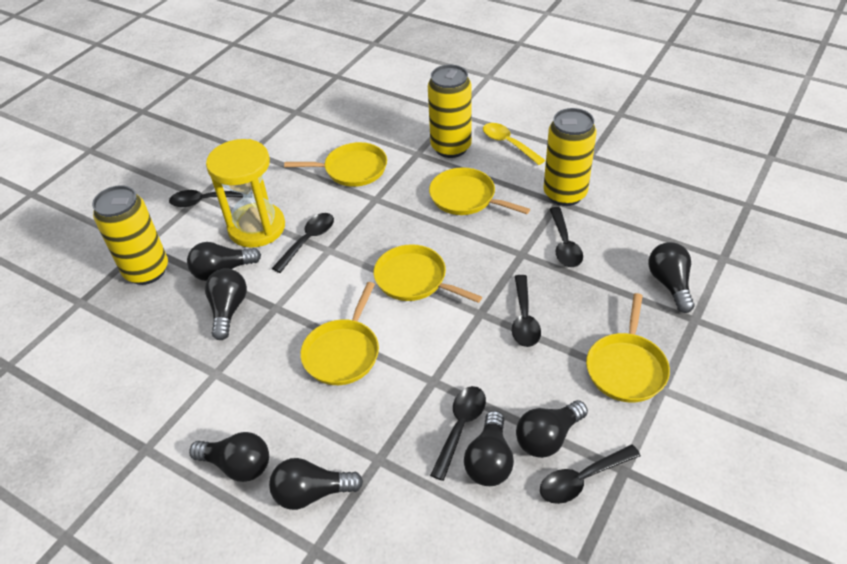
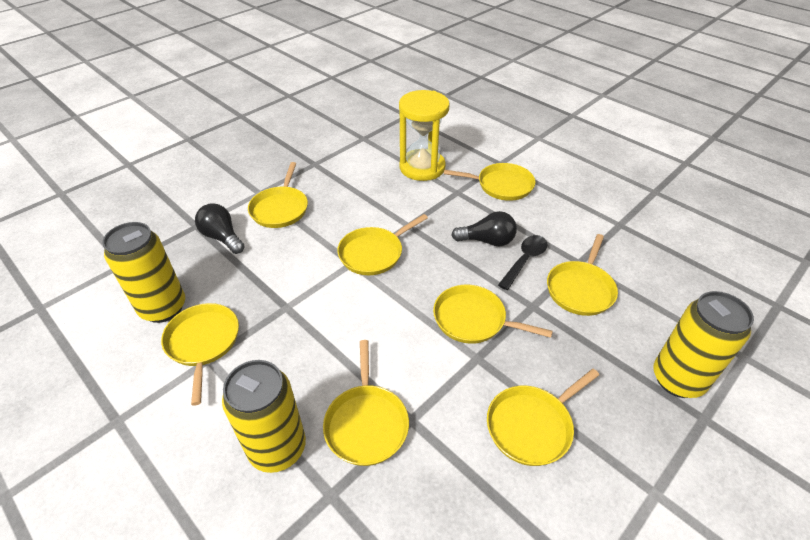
black light bulb: [187,242,261,281] [189,432,269,482] [205,268,247,340] [269,458,363,510] [464,411,514,486] [516,400,588,458] [648,242,695,313] = 7 -> [195,203,245,254] [451,211,517,246] = 2
black spoon: [169,190,252,207] [272,213,334,273] [430,386,486,481] [512,275,541,347] [540,444,641,504] [550,207,583,267] = 6 -> [498,235,548,290] = 1
yellow pan: [284,142,387,187] [300,282,379,385] [374,244,482,303] [429,167,530,215] [586,293,670,402] = 5 -> [161,303,239,405] [248,162,308,228] [323,340,409,466] [337,214,428,275] [433,285,553,344] [444,163,536,201] [487,369,599,466] [547,234,618,316] = 8
yellow spoon: [483,123,545,165] = 1 -> none = 0

